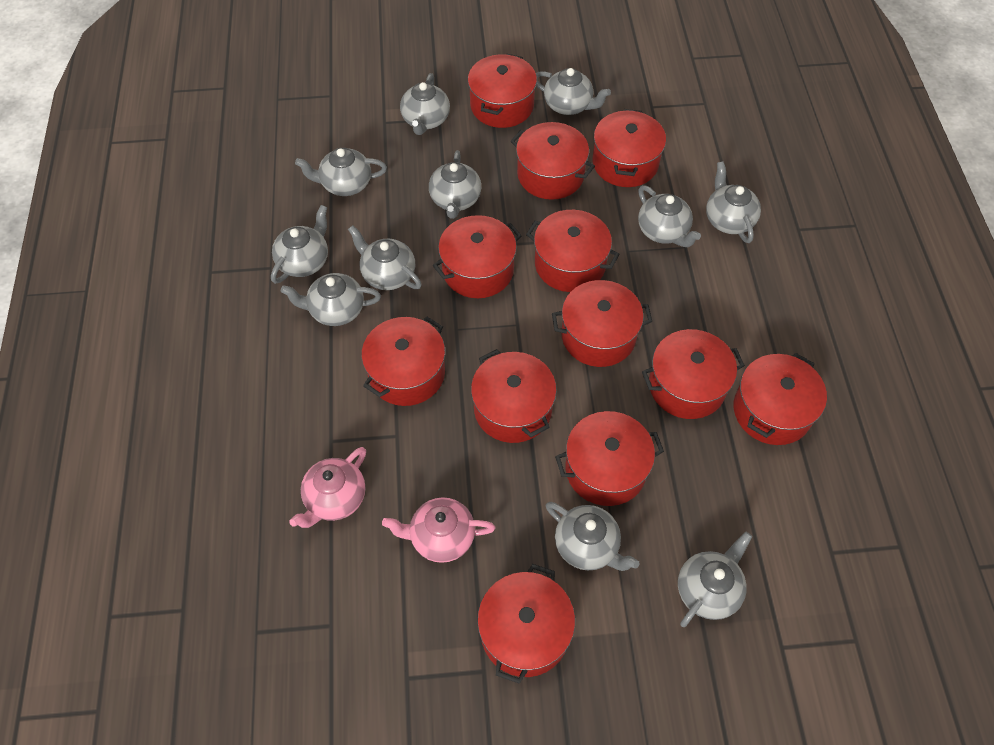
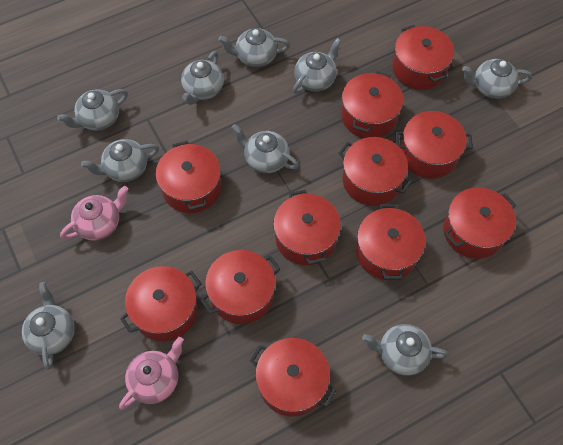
grey teapot: [271,205,328,284] [281,273,381,326] [295,148,387,196] [348,225,422,290] [400,73,450,135] [429,150,481,219] [536,68,611,115] [546,502,640,571] [638,185,701,247] [678,532,752,627] [706,161,761,243] = 11 -> [22,282,75,370] [57,89,128,131] [81,139,159,182] [181,51,224,105] [218,28,290,67] [231,124,299,173] [293,38,341,94] [362,324,448,376] [462,59,532,99] = 9
red pot: [361,317,445,406] [433,215,522,298] [468,54,537,128] [471,349,557,443] [477,564,575,684] [511,122,595,200] [526,210,620,292] [552,280,652,367] [555,411,664,506] [593,109,666,187] [642,329,745,419] [734,353,827,445] = 12 -> [120,266,202,341] [156,141,221,213] [200,250,280,324] [250,338,336,417] [273,190,341,265] [338,137,412,206] [341,71,403,138] [356,204,425,280] [392,25,454,90] [395,111,473,179] [443,187,516,259] = 11

